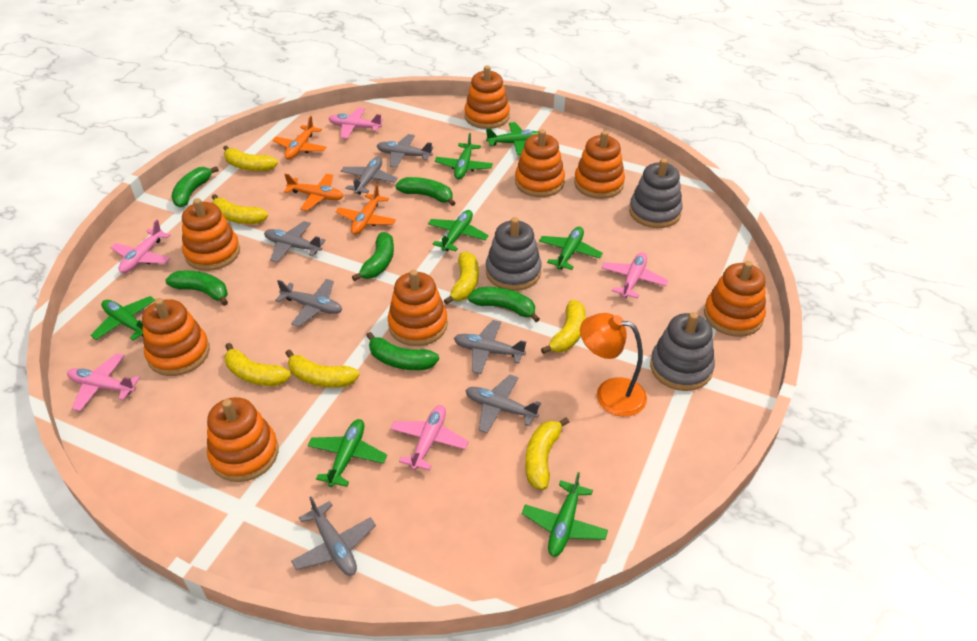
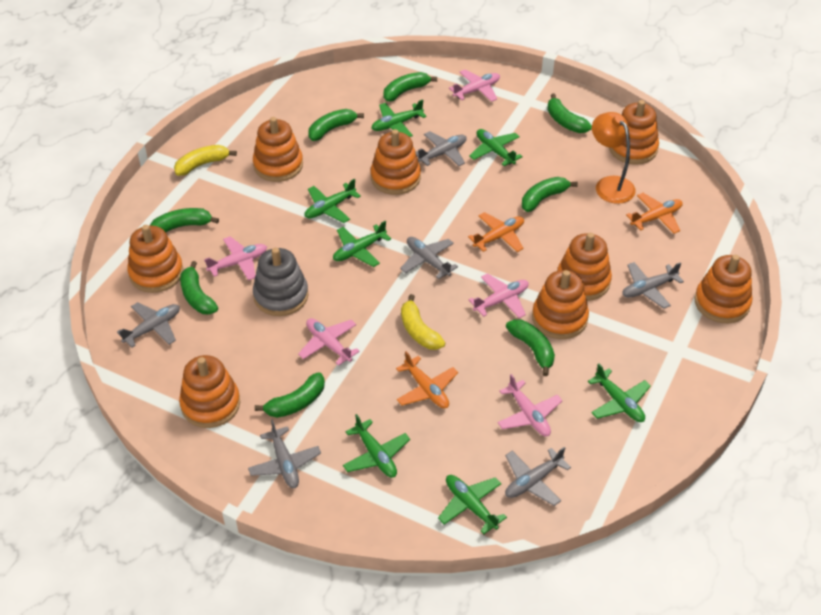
green banana: [165,271,228,306] [171,166,219,207] [352,232,394,281] [366,332,439,370] [395,177,455,206] [468,287,540,322] = 6 -> [150,208,219,232] [180,261,218,315] [255,372,325,418] [308,109,364,141] [383,72,437,101] [506,319,555,376] [522,177,578,212] [547,93,592,133] = 8
grey plane: [264,221,326,262] [275,279,342,327] [291,496,376,576] [341,157,398,194] [377,134,433,168] [454,320,526,374] [465,375,541,433] = 7 -> [117,302,180,348] [248,419,321,488] [400,237,458,279] [415,131,467,166] [505,447,571,506] [622,262,684,309] = 6
grey stacking toy: [486,217,542,291] [629,158,683,228] [650,312,715,391] = 3 -> [253,248,309,316] = 1
yellow banana: [212,194,268,224] [223,145,278,171] [224,343,291,386] [285,350,360,388] [444,252,479,305] [525,417,569,490] [541,300,586,354] = 7 -> [174,145,237,176] [401,294,445,350] = 2

